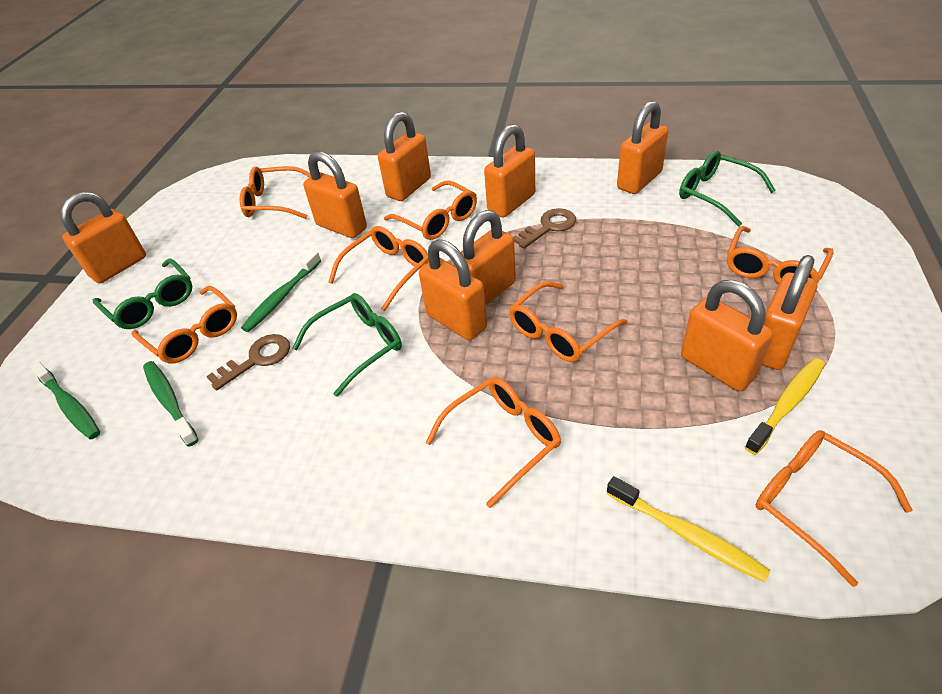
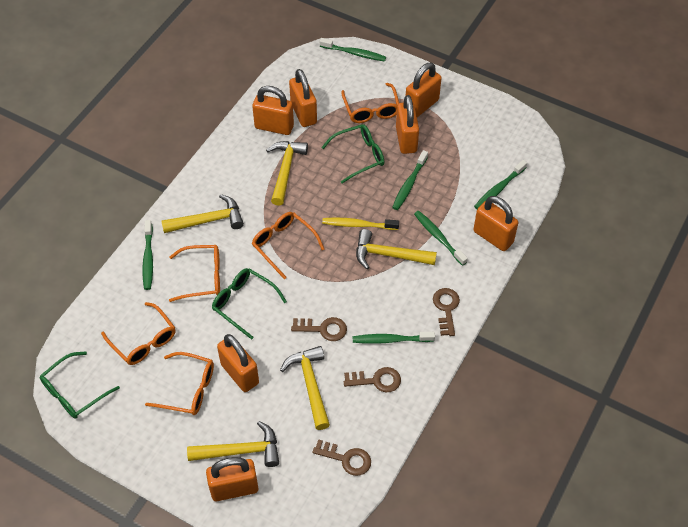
brown key: [206,334,290,391] [513,208,576,249] = 2 -> [291,317,347,341] [312,439,371,476] [344,367,401,392] [433,288,460,336] = 4
green toothbrush: [30,361,100,439] [143,361,199,446] [241,250,321,332] = 3 -> [142,220,153,290] [320,38,386,62] [353,332,435,344] [392,150,428,210] [414,211,468,266] [474,160,527,209] = 6
orange glasses: [131,286,237,363] [240,166,311,219] [328,226,429,312] [384,180,477,240] [425,377,561,508] [509,281,627,362] [727,226,833,284] [756,430,912,587] = 8 -> [101,302,175,365] [145,352,214,415] [169,245,220,302] [252,212,324,279] [341,83,399,123] = 5
orange padlock: [60,192,146,283] [303,151,367,238] [378,112,431,201] [419,239,487,340] [453,210,516,305] [484,124,535,217] [617,101,668,194] [681,280,773,391] [762,255,817,370] = 9 -> [206,457,258,501] [217,334,259,392] [252,86,294,135] [289,69,317,127] [396,95,419,154] [406,62,442,117] [473,196,518,251] = 7
yellow hammer: none = 0 -> [161,194,244,233] [187,421,279,467] [266,141,308,206] [280,346,330,430] [356,229,437,269] = 5
yellow toothbrush: [607,476,771,583] [745,358,825,455] = 2 -> [322,218,399,230] = 1

